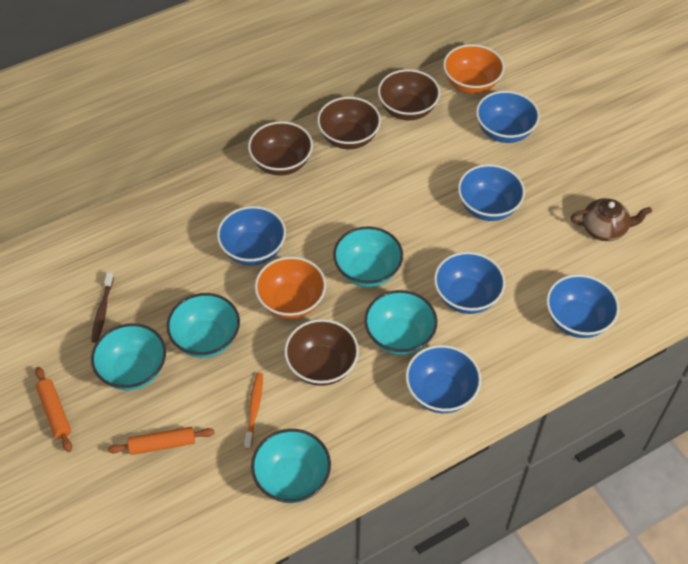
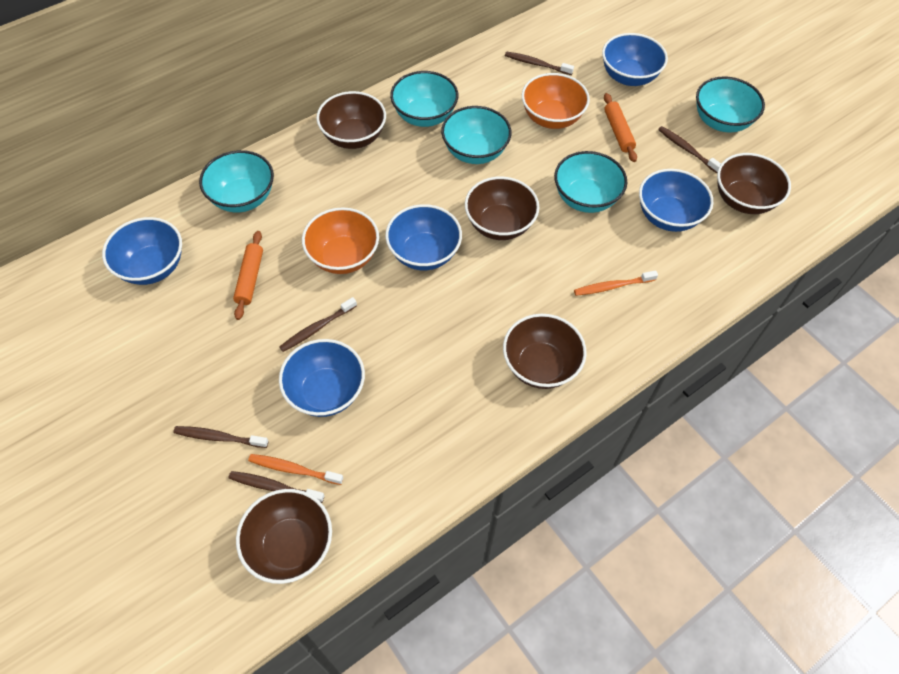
blue bowl: [217,206,286,265] [405,345,481,413] [434,252,505,314] [458,164,525,221] [476,91,540,143] [546,274,619,338] = 6 -> [102,217,182,285] [279,339,365,417] [385,204,462,270] [602,33,668,86] [639,169,713,232] = 5
brown bowl: [248,121,313,176] [284,319,359,386] [317,97,381,149] [378,69,440,120] = 4 -> [236,489,332,584] [316,91,386,149] [465,177,539,240] [503,314,586,389] [717,153,791,214] = 5
brown teapot: [570,198,652,241] = 1 -> none = 0
brown toothbrush: [91,272,114,343] = 1 -> [173,426,268,448] [229,471,325,503] [279,297,357,352] [505,51,574,75] [658,126,721,173] = 5
orange toothbrush: [244,373,263,449] = 1 -> [248,454,343,485] [574,271,658,296] = 2

